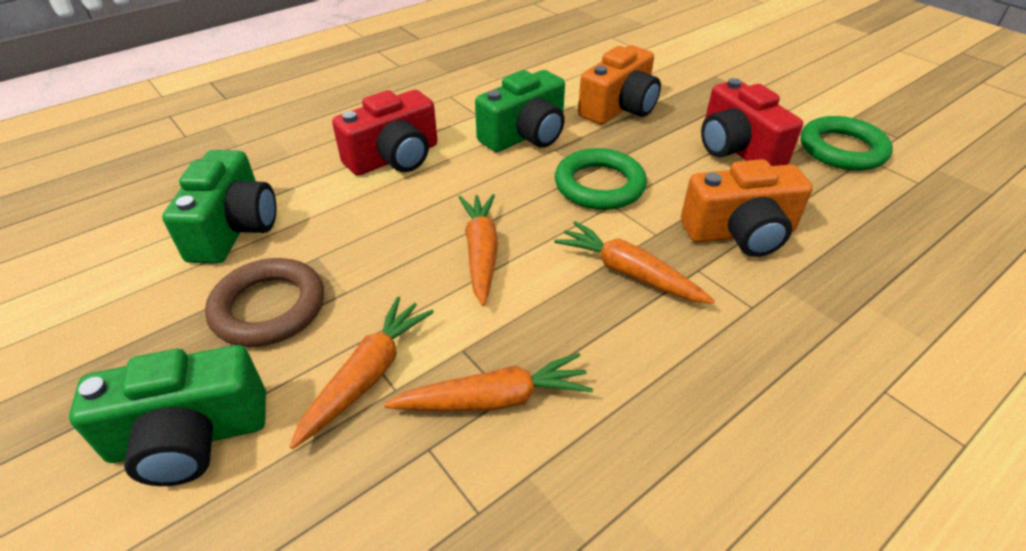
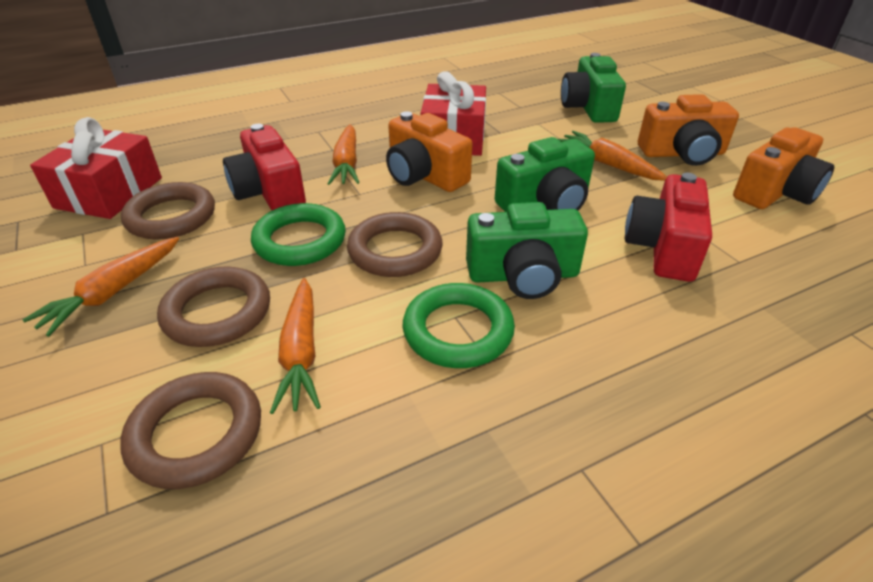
brown ring: [205,258,324,347] = 1 -> [120,372,261,489] [121,182,215,239] [157,266,270,347] [347,212,443,277] = 4
orange camera: [578,45,661,125] [681,159,813,257] = 2 -> [386,111,472,192] [638,94,739,166] [733,127,834,209] = 3
red gift: none = 0 -> [30,117,162,219] [421,71,486,156] = 2

